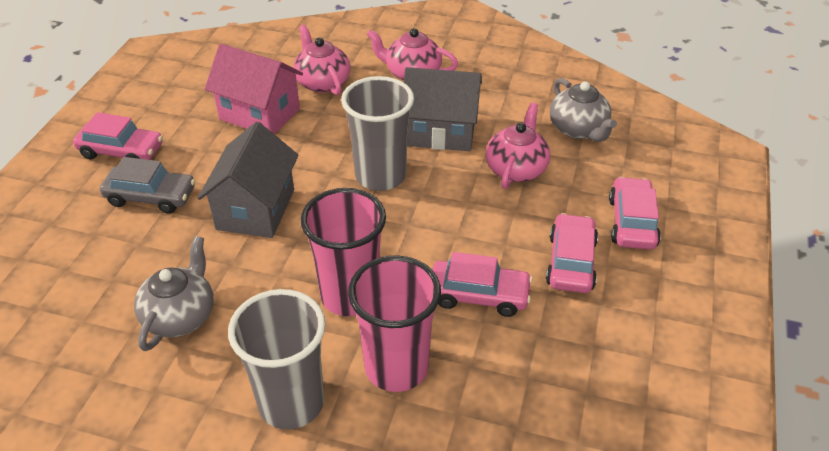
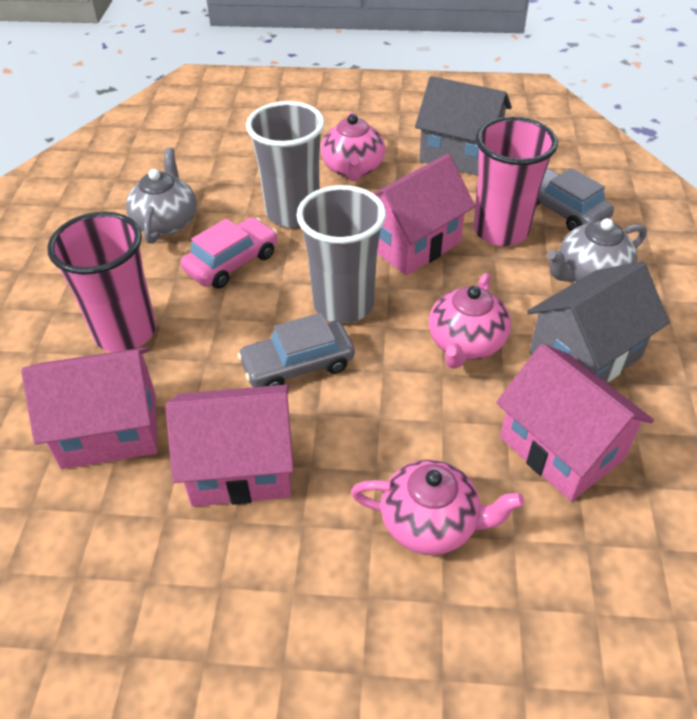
grey car: [100,157,195,214] = 1 -> [237,313,355,387] [536,168,614,231] = 2
pink car: [73,112,163,160] [433,252,533,317] [546,213,598,293] [609,177,661,250] = 4 -> [180,217,277,288] = 1
pink house: [205,44,303,134] = 1 -> [21,347,157,469] [165,385,294,506] [374,154,475,276] [496,344,654,501] = 4

